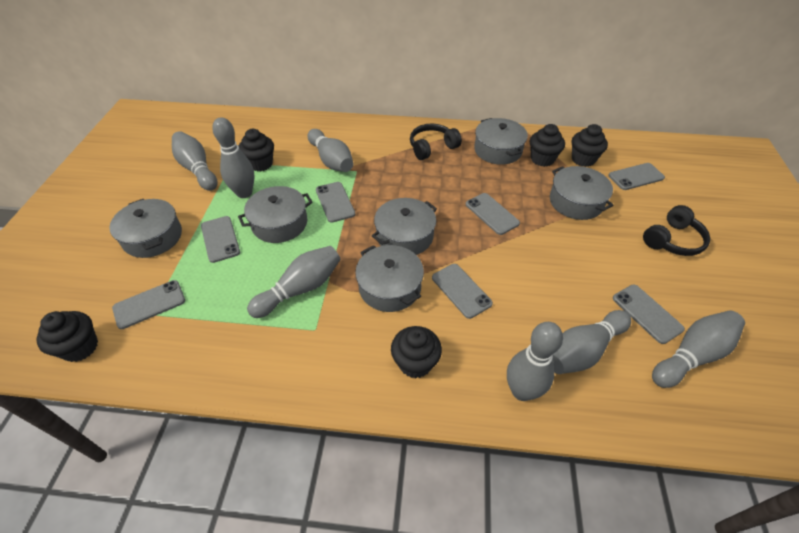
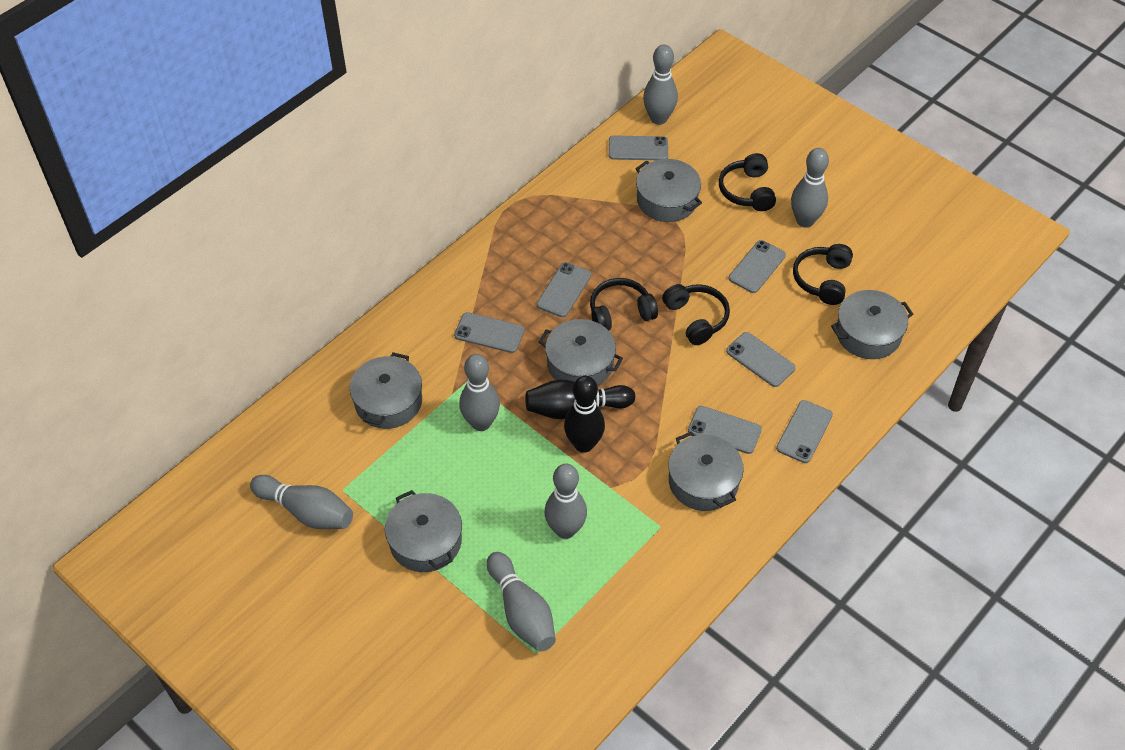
black bowling pin: none = 0 -> [525,380,635,419] [564,376,605,453] = 2
black cupcake: [36,311,98,362] [239,129,274,171] [391,326,442,378] [530,124,565,167] [572,124,608,167] = 5 -> none = 0
black headphones: [410,124,462,160] [643,205,710,256] = 2 -> [590,278,658,330] [662,284,730,345] [719,153,776,211] [793,244,853,305] = 4
grey bowling pin: [172,131,218,191] [212,117,254,198] [247,246,341,318] [307,129,353,172] [507,322,563,401] [552,310,631,374] [652,311,745,388] = 7 -> [250,475,353,529] [459,354,500,431] [487,552,556,652] [545,464,587,539] [643,45,678,125] [791,148,829,228] = 6

